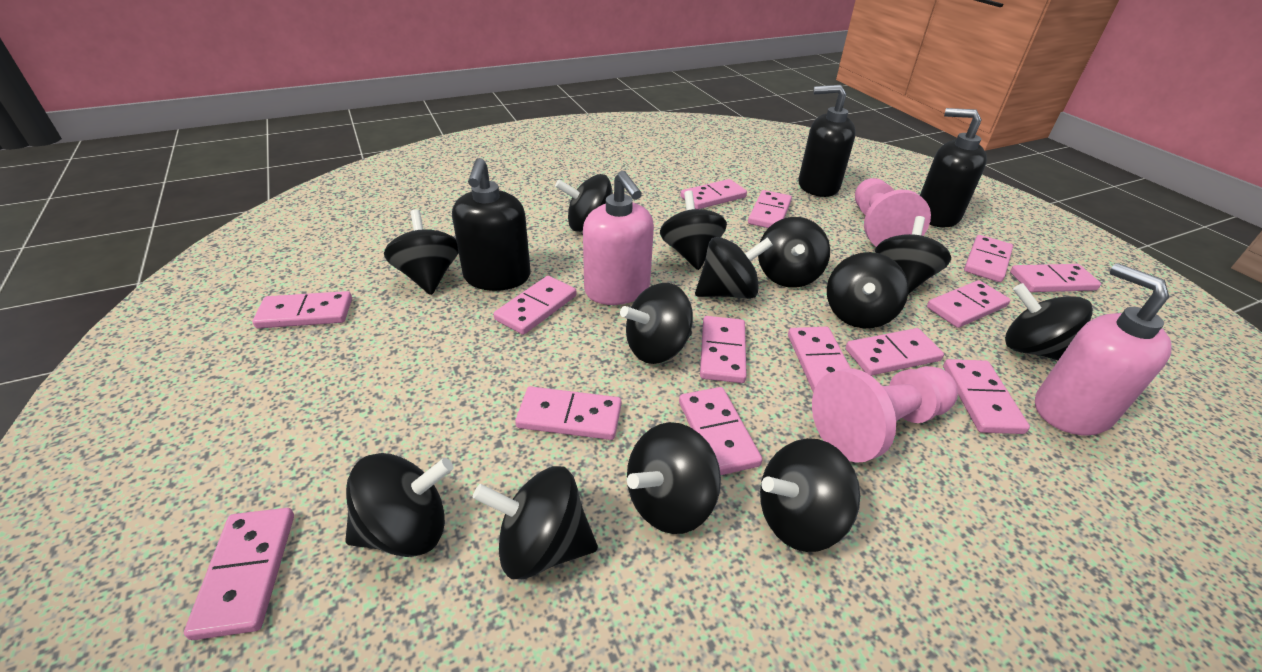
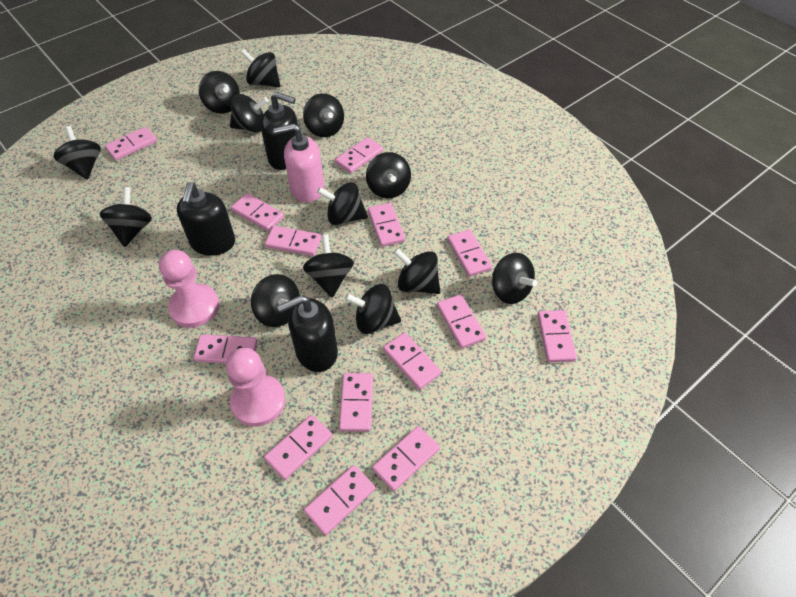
pink soap dispenser: [583,171,654,305] [1035,263,1171,436] = 2 -> [274,123,324,203] = 1

